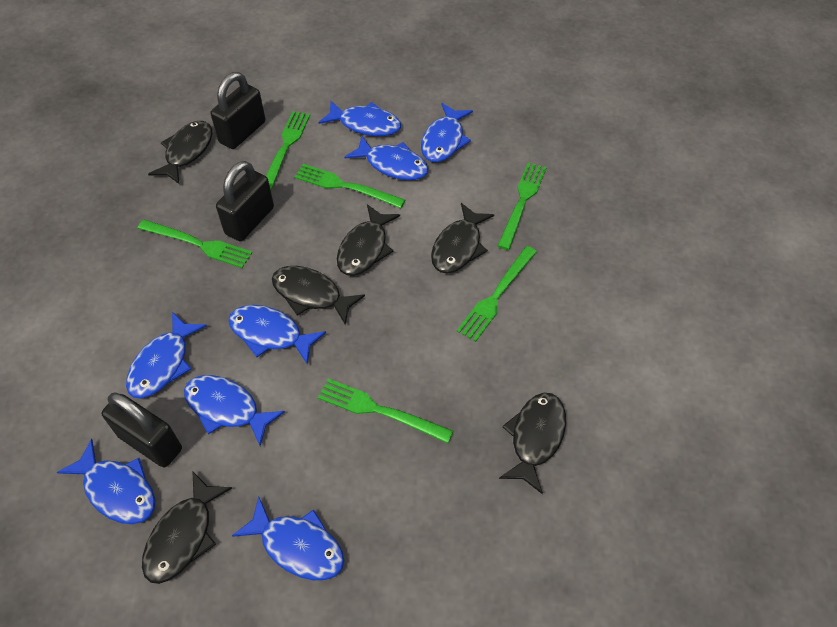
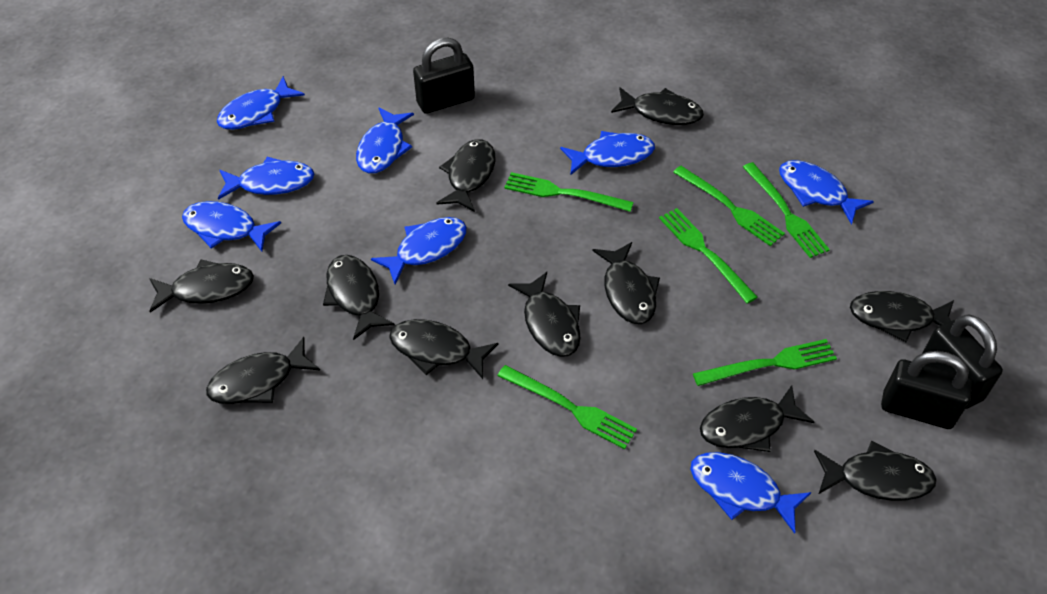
black fish: [142,471,232,584] [148,121,212,184] [272,266,365,325] [337,204,400,276] [431,203,494,273] [499,393,566,494] = 6 -> [149,260,254,313] [206,337,320,404] [323,255,395,340] [389,319,499,379] [437,139,495,212] [508,272,581,357] [593,242,660,324] [611,87,704,125] [700,385,814,452] [814,441,936,501] [850,291,954,342] = 11

